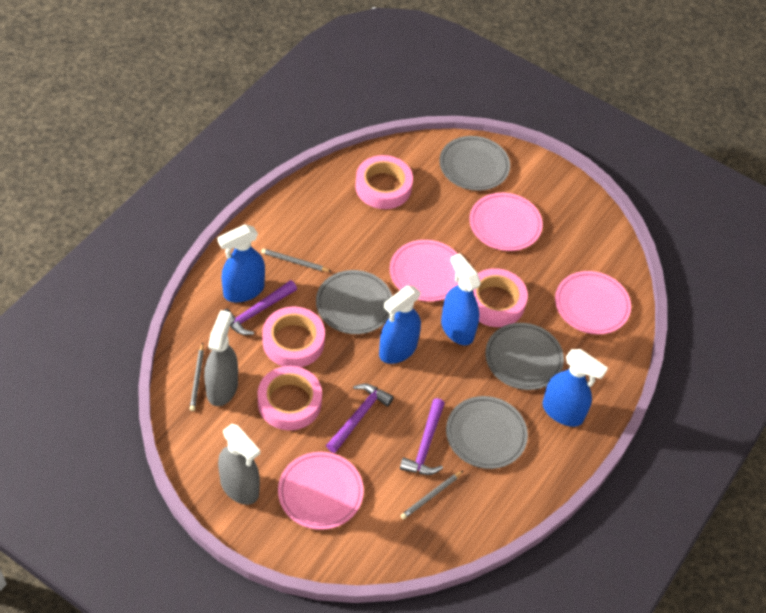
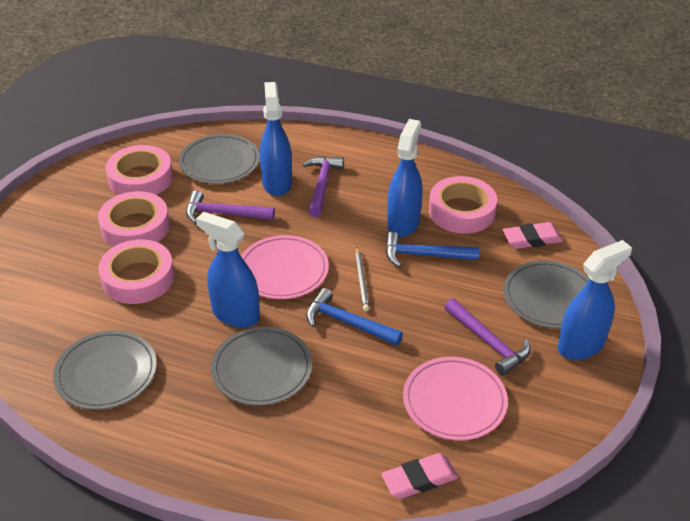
blue hammer: none = 0 -> [306,288,403,346] [386,231,479,267] = 2
grey pencil: [190,342,204,411] [261,248,332,272] [400,470,464,519] = 3 -> [355,247,369,311] = 1
grey spray bottle: [204,310,238,406] [218,424,260,505] = 2 -> none = 0
pink eraser: none = 0 -> [381,453,458,499] [502,222,563,249] = 2
pink plate: [278,452,363,530] [390,240,458,302] [469,193,543,251] [555,271,631,334] = 4 -> [241,235,329,299] [403,357,508,440] = 2

